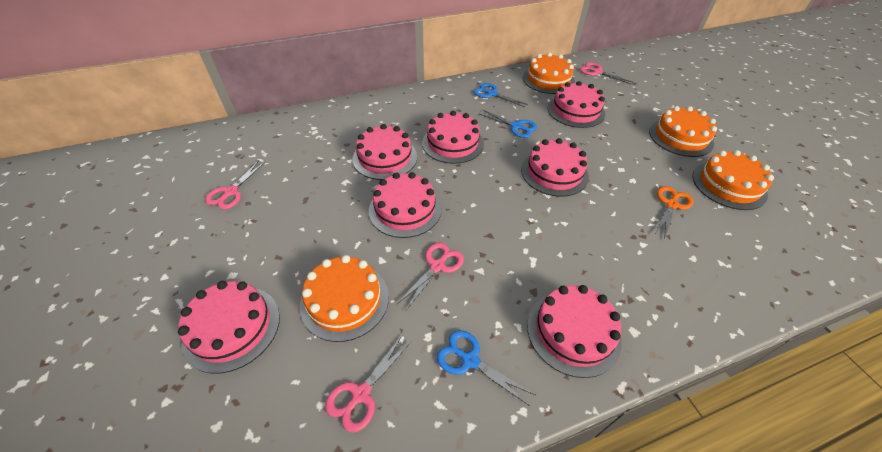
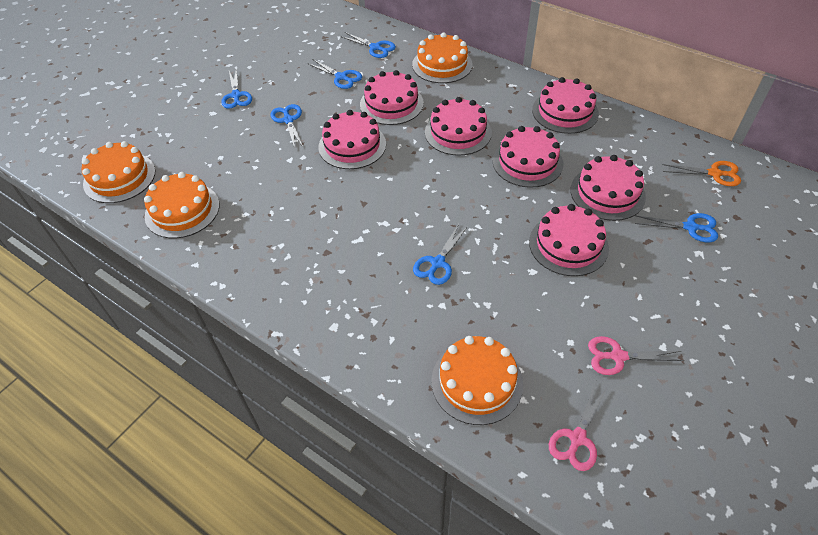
blue scissors: [437,330,535,406] [474,83,528,107] [479,109,537,138] = 3 -> [221,69,252,109] [270,104,303,148] [307,59,362,89] [340,32,396,58] [413,224,468,285] [635,213,718,243] = 6
pink scissors: [205,160,266,209] [325,336,412,433] [397,242,464,310] [580,62,632,84] = 4 -> [549,381,607,471] [588,336,685,375] = 2

